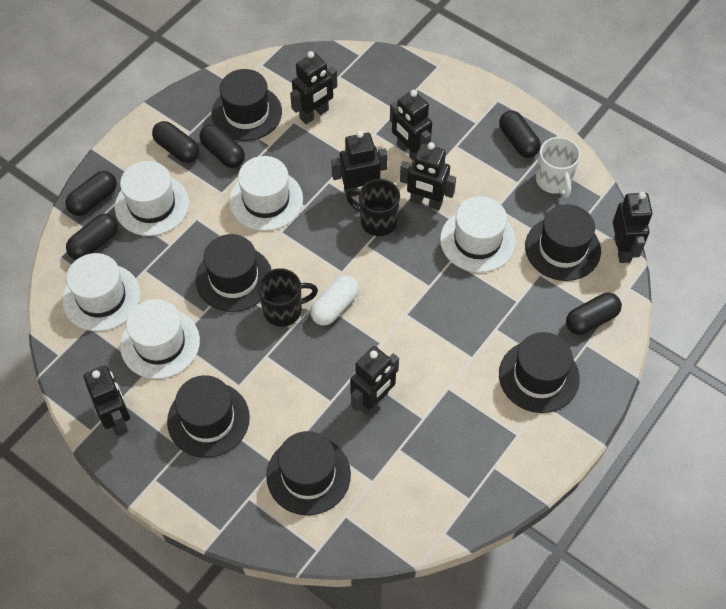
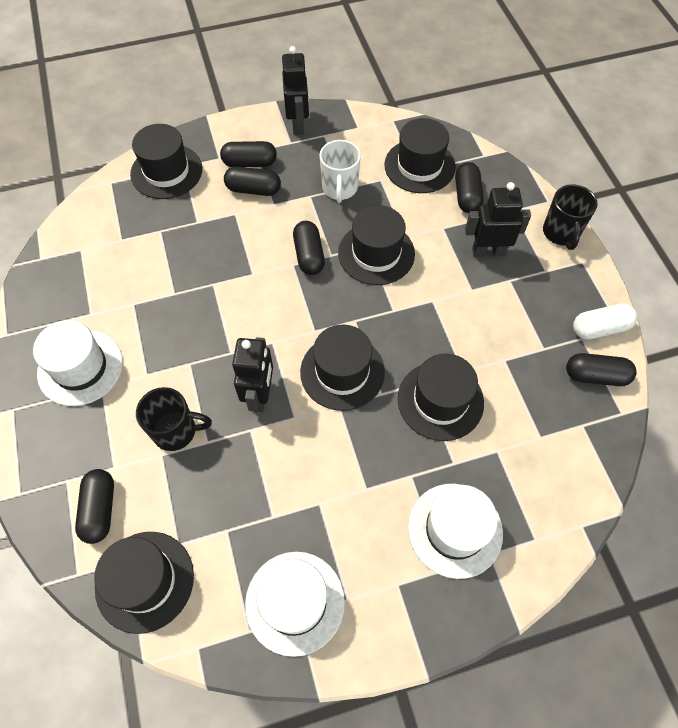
black robot: [84,366,130,435] [290,51,337,124] [331,131,388,197] [350,346,399,415] [390,90,432,160] [400,142,456,210] [613,192,652,263] = 7 -> [232,337,273,412] [282,46,309,135] [465,182,531,257] = 3
white hat: [62,253,141,331] [115,161,189,236] [120,299,200,379] [229,156,303,231] [440,196,516,273] = 5 -> [33,320,123,406] [245,552,345,657] [408,484,503,579] = 3

